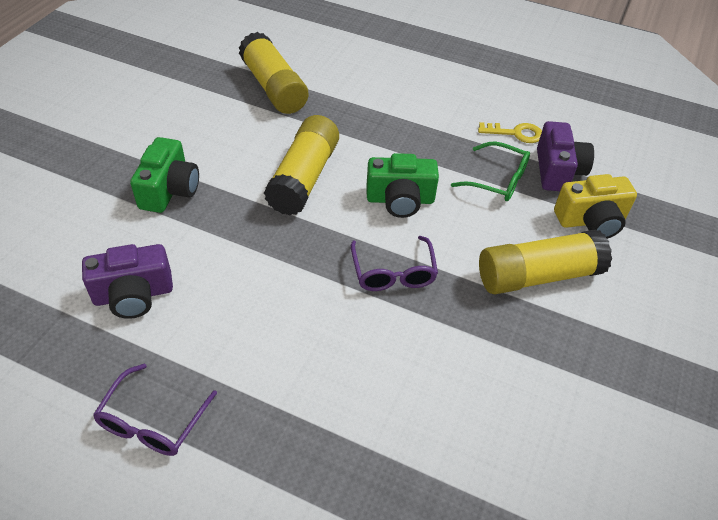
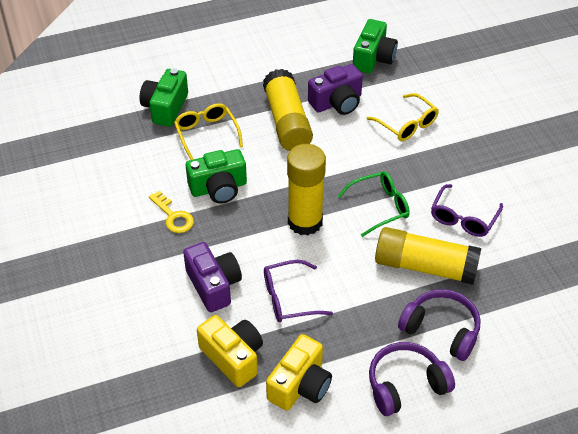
green camera: [130,137,199,213] [367,153,439,218] = 2 -> [139,68,188,127] [186,149,247,204] [353,19,398,73] = 3
purple headphones: none = 0 -> [369,342,455,416] [398,289,481,361] = 2
yellow camera: [554,174,637,239] = 1 -> [197,315,263,387] [266,334,332,411] = 2
yellow glasses: none = 0 -> [174,103,243,160] [366,93,439,141] = 2

